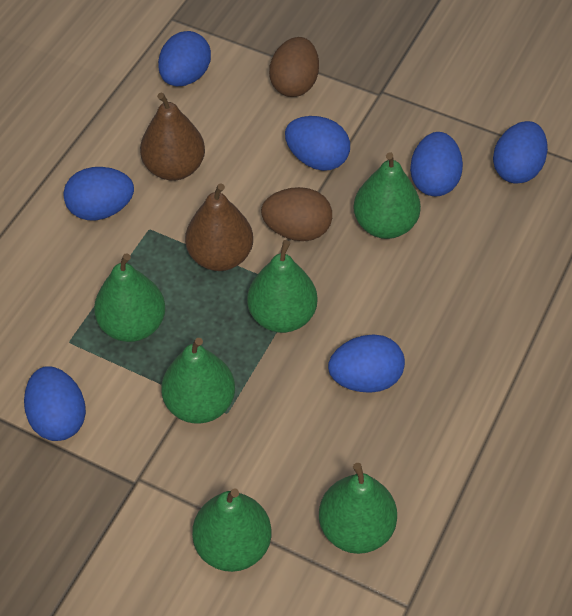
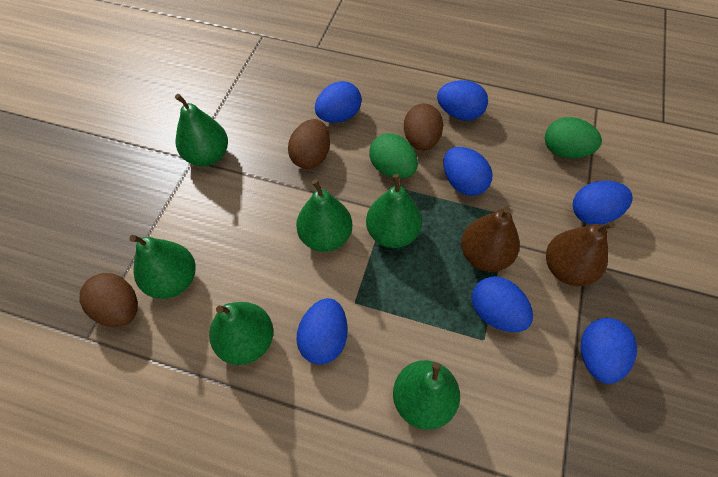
brown egg: [261,187,332,241] [269,37,319,97] = 2 -> [80,273,138,327] [288,119,330,169] [404,103,443,151] = 3
green egg: none = 0 -> [369,133,418,178] [545,117,602,158] = 2

